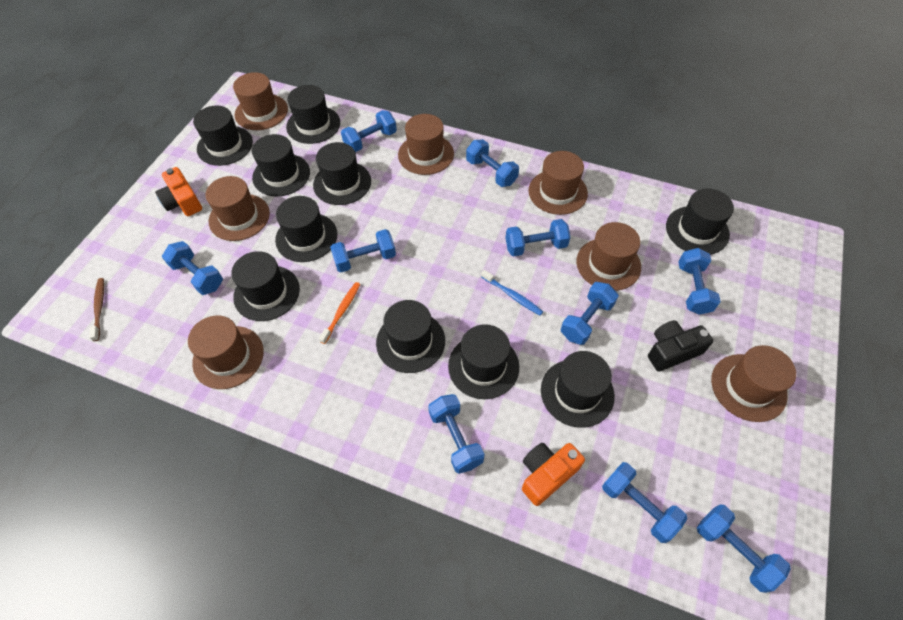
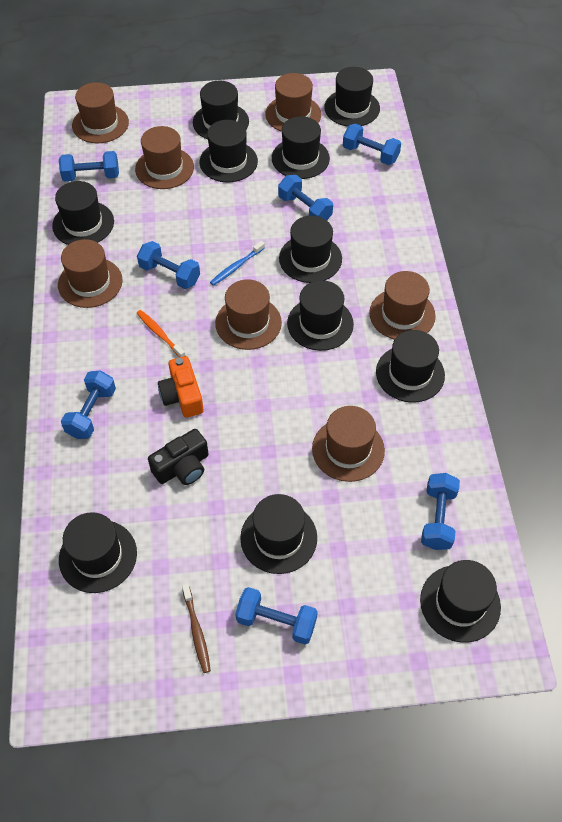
black hat: [193,105,253,166] [232,251,300,321] [252,134,310,197] [275,196,337,262] [286,85,340,144] [313,142,371,205] [376,300,445,373] [448,324,519,399] [541,351,615,428] [666,189,734,255] = 10 -> [52,181,114,245] [59,512,137,593] [193,81,249,139] [200,120,258,183] [240,494,317,574] [272,116,330,179] [279,216,342,283] [287,280,354,351] [324,67,380,127] [376,330,445,403] [420,560,501,643] = 11
blue dumbbell: [162,241,223,295] [330,229,396,272] [341,110,397,152] [428,394,485,474] [466,140,519,187] [506,219,570,256] [561,282,619,345] [602,462,687,543] [678,248,721,315] [697,504,791,593] = 10 -> [59,151,119,182] [61,371,116,439] [137,241,200,289] [235,587,318,644] [278,175,333,220] [343,124,401,165] [421,473,460,550] = 7
orange camera: [155,167,202,216] [522,443,585,506] = 2 -> [158,356,204,418] = 1

